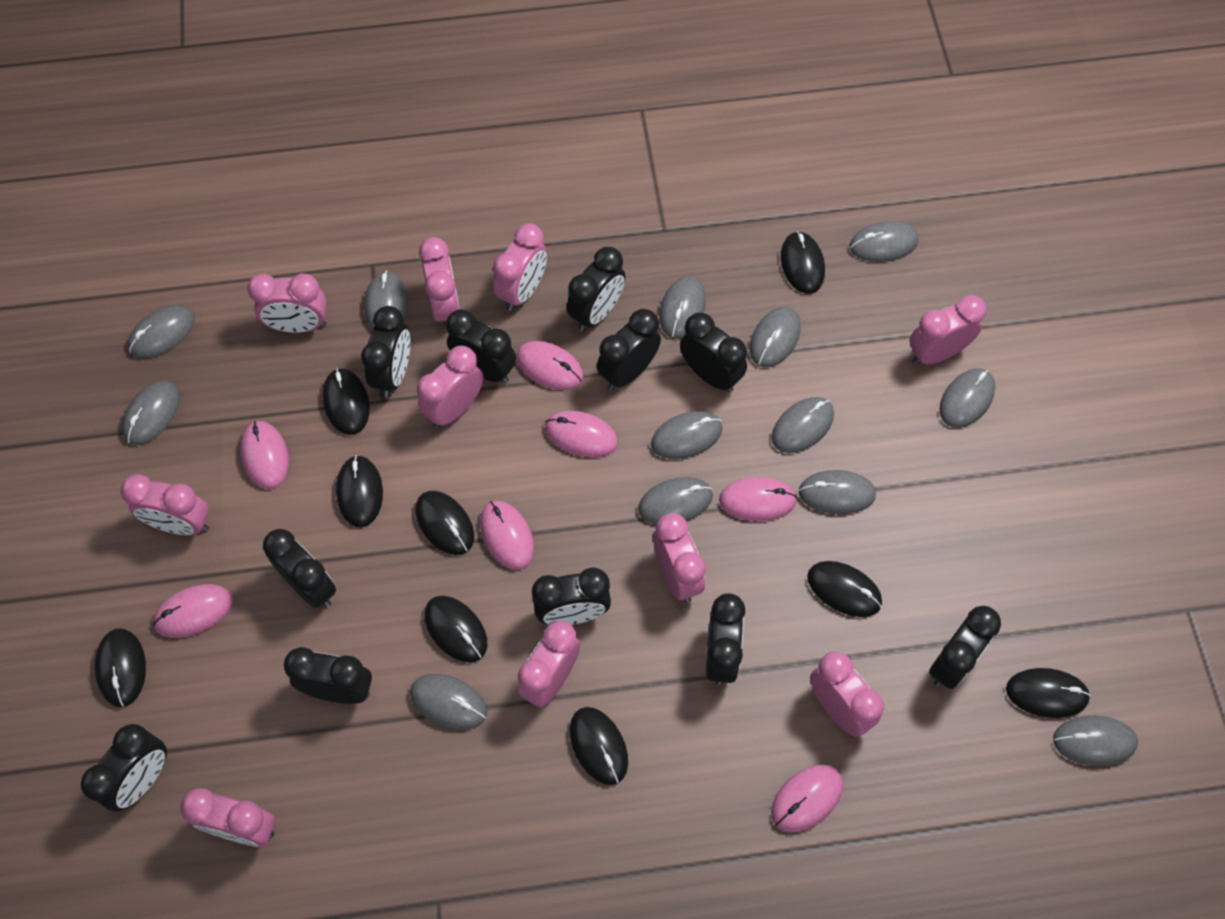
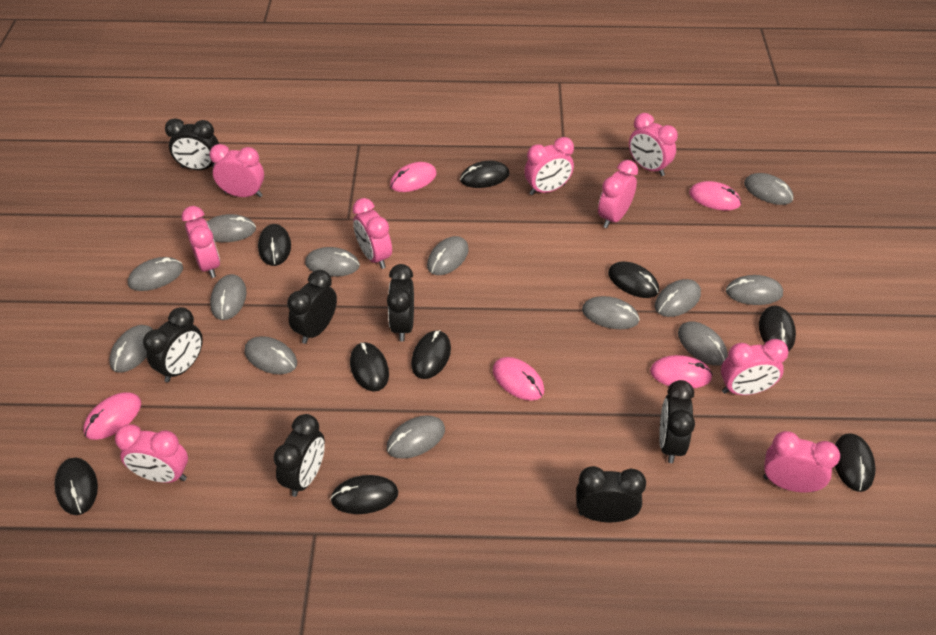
black clock: [81,724,167,812] [263,529,336,608] [284,647,372,704] [361,306,411,398] [446,309,516,383] [532,567,611,625] [567,247,626,331] [597,309,661,390] [680,312,747,392] [706,593,746,685] [929,606,1001,689] = 11 -> [143,307,203,382] [165,118,219,170] [274,414,325,497] [287,270,337,344] [387,264,414,341] [576,466,646,522] [659,380,695,463] = 7
pink clock: [121,474,209,535] [180,788,275,847] [247,273,327,333] [417,345,483,428] [419,237,460,326] [493,223,547,311] [517,621,580,707] [653,513,706,602] [810,651,884,736] [910,295,986,365] = 10 -> [115,424,188,483] [181,206,220,278] [209,144,264,197] [353,198,392,269] [524,137,574,195] [598,160,638,228] [629,113,678,176] [721,339,789,395] [763,431,840,492] = 9
pink mouse: [153,584,232,638] [240,421,289,489] [480,501,534,570] [516,341,583,390] [545,411,618,458] [719,477,797,521] [771,764,843,832] = 7 -> [83,392,141,440] [390,162,437,192] [493,357,544,401] [650,355,713,388] [689,181,741,210] = 5

